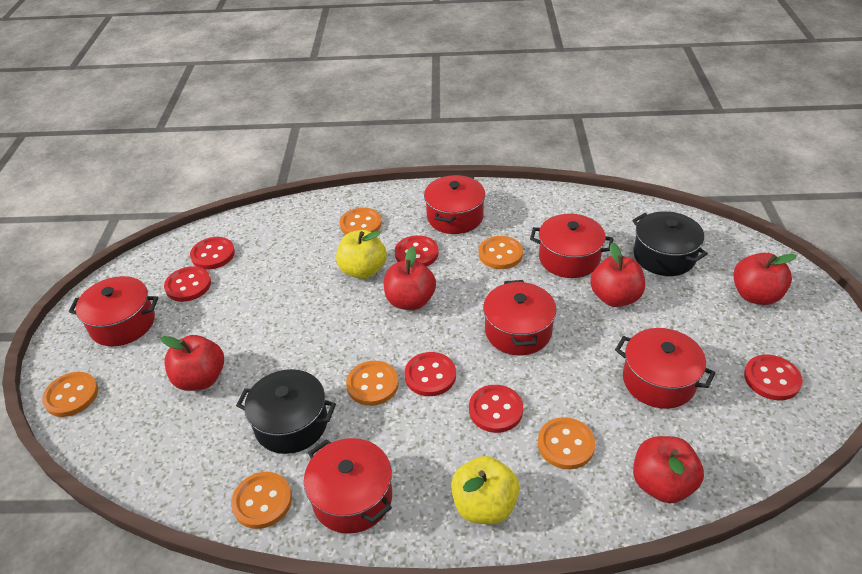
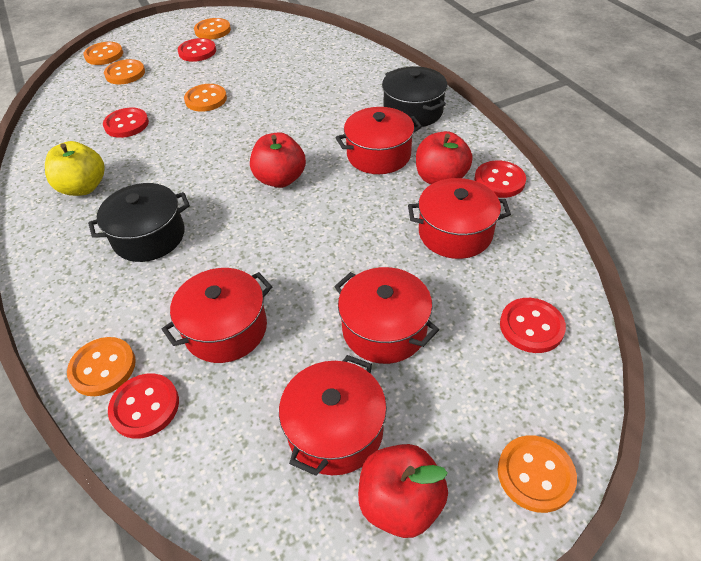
red apple: [160,335,224,391] [384,246,436,310] [590,242,645,307] [633,436,704,503] [733,253,797,305] = 5 -> [250,132,306,188] [358,444,448,538] [416,131,473,185] = 3
red button: [164,266,211,302] [190,237,235,269] [395,235,439,267] [404,352,456,396] [469,385,523,433] [744,355,803,400] = 6 -> [103,108,149,138] [108,374,179,439] [178,38,216,62] [474,160,526,198] [500,298,566,353] = 5
red pot: [69,276,158,346] [304,438,392,534] [424,175,485,234] [483,280,556,355] [530,214,613,278] [615,328,715,409] = 6 -> [162,268,272,363] [279,355,387,476] [334,267,439,364] [335,107,422,174] [408,178,511,259] = 5
yellow apple: [336,230,387,279] [451,456,520,525] = 2 -> [45,141,105,196] = 1

